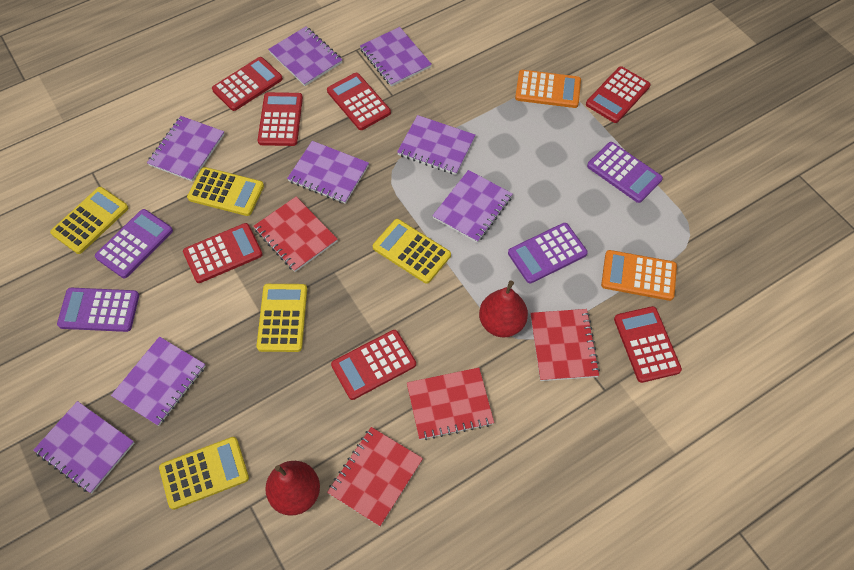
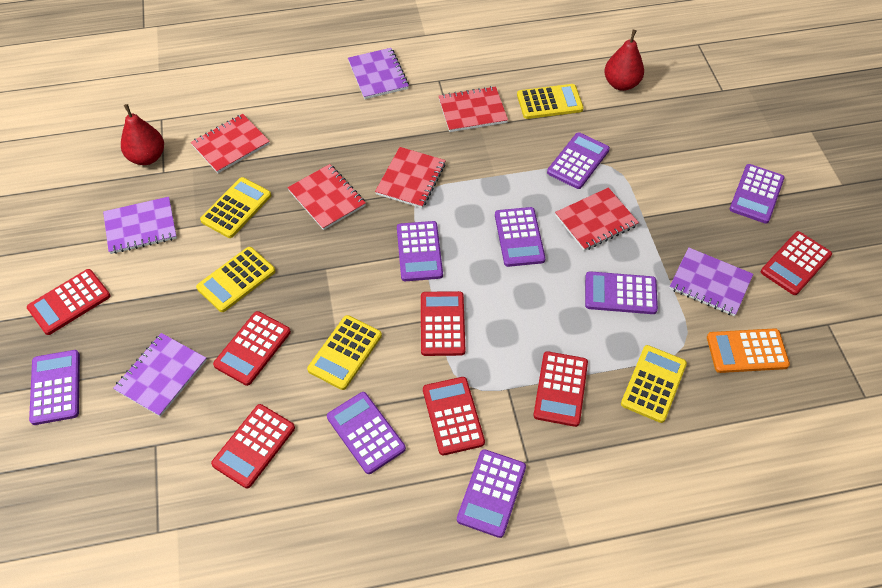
orange calculator: [515,70,581,108] [601,250,677,301] = 2 -> [707,328,790,373] = 1
purple calculator: [57,288,139,332] [95,209,173,278] [508,223,588,284] [587,142,663,203] = 4 -> [29,350,80,425] [327,392,406,474] [397,221,443,281] [457,449,526,538] [495,207,545,267] [547,132,610,189] [585,271,658,314] [730,164,784,224] = 8
purple notebook: [33,401,134,493] [111,336,206,426] [147,116,225,182] [268,27,342,86] [287,141,369,204] [360,27,432,87] [397,115,476,175] [432,170,513,243] = 8 -> [103,197,177,254] [113,333,207,417] [348,48,409,99] [669,247,753,316] = 4
red notebook: [253,196,338,272] [327,427,423,526] [407,368,494,440] [530,309,600,381] = 4 -> [191,114,270,173] [287,164,366,230] [375,147,446,208] [439,86,508,132] [555,187,639,251] = 5

